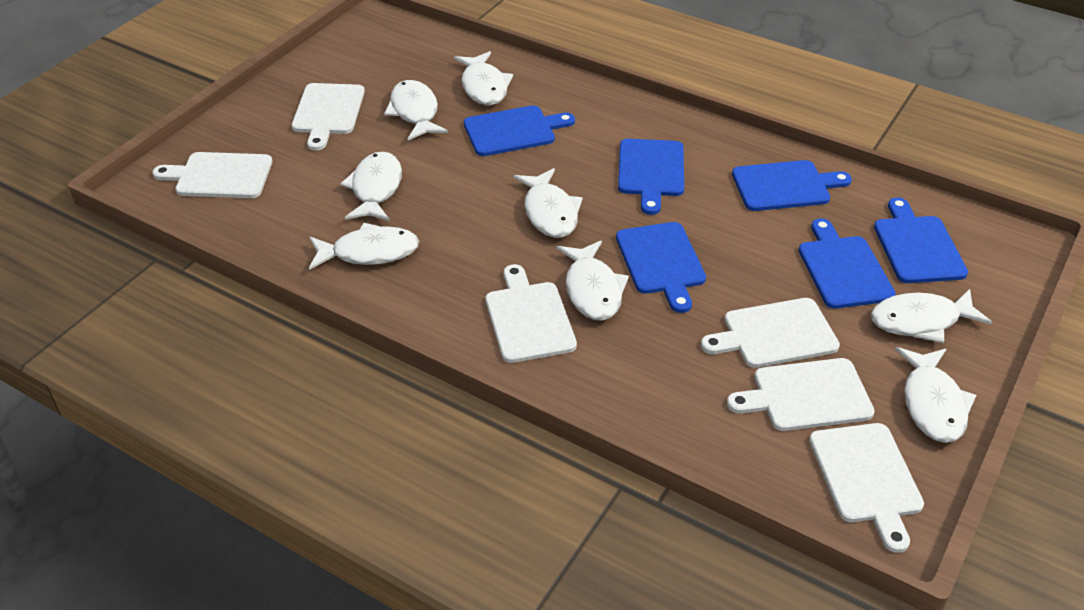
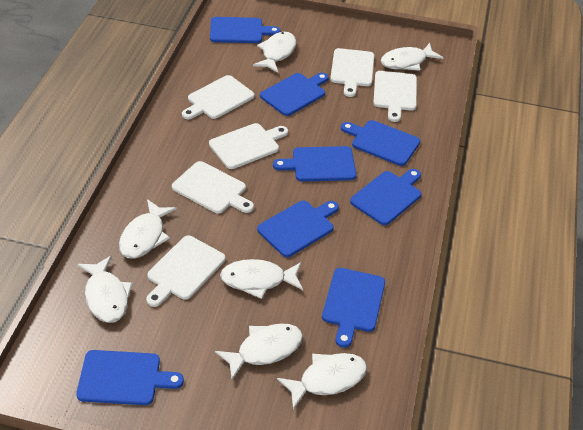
blue cutting board: [464,105,575,156] [616,222,706,313] [618,139,684,215] [732,160,852,211] [799,218,896,309] [874,197,968,283] = 6 -> [76,350,184,405] [210,17,280,43] [257,201,339,257] [260,73,329,116] [273,146,356,182] [322,268,385,348] [341,120,420,166] [350,169,421,225] = 8
white fish: [309,223,419,270] [340,152,402,221] [384,80,448,140] [454,51,513,105] [513,168,583,238] [557,241,629,321] [871,289,992,343] [895,347,976,443] = 8 -> [77,255,133,323] [119,199,177,259] [215,323,303,380] [220,259,303,299] [253,32,296,73] [277,353,367,410] [381,43,443,71] = 7

